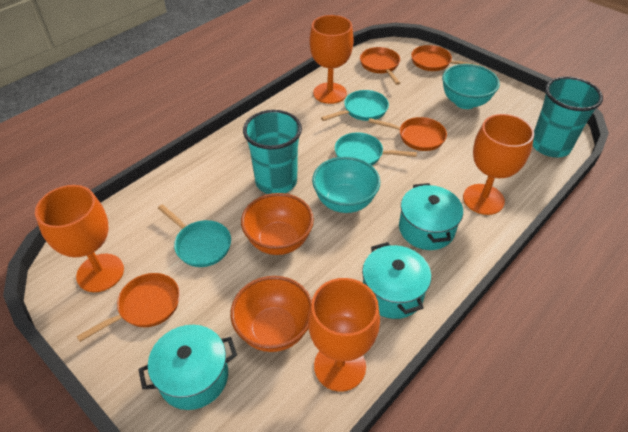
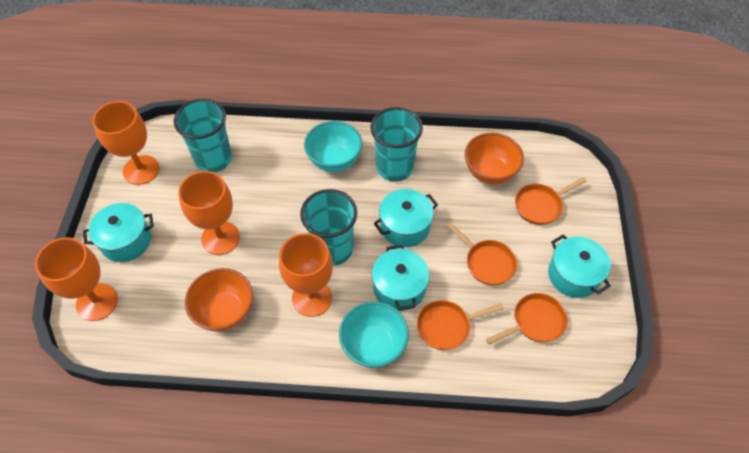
turquoise cup: [243,110,302,194] [533,76,603,158] = 2 -> [174,99,232,172] [300,189,358,266] [370,107,423,181] = 3
turquoise pan: [158,204,231,267] [321,90,389,121] [335,132,417,165] = 3 -> none = 0
turquoise pot: [138,325,237,410] [362,242,431,319] [399,183,463,250] = 3 -> [83,203,154,262] [372,245,430,311] [374,189,438,247] [548,234,611,298] = 4

